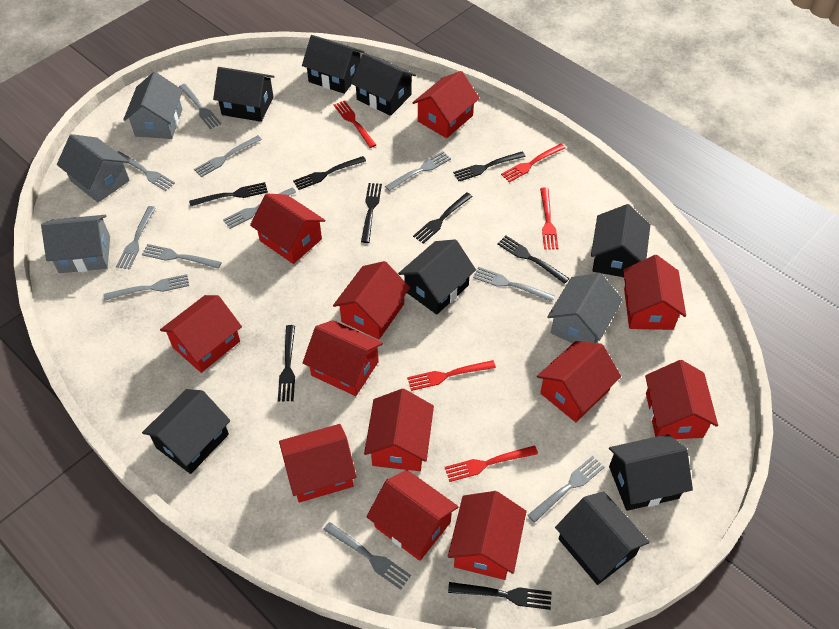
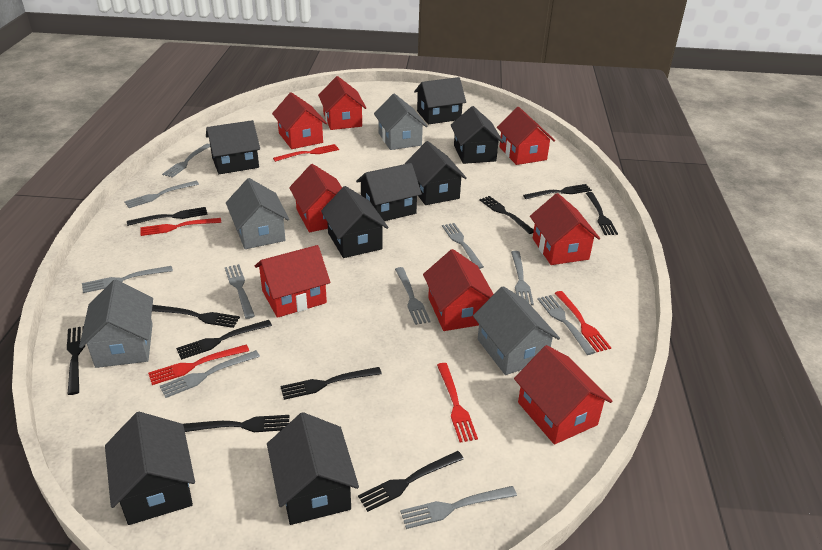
black fork: [189,182,268,207] [278,325,295,401] [293,156,366,190] [361,183,382,243] [413,192,473,244] [448,582,552,610] [453,152,525,181] [497,236,569,284] = 8 -> [67,326,85,395] [127,207,208,226] [152,305,240,328] [176,320,272,360] [183,415,289,432] [280,367,382,400] [358,451,464,512] [479,196,534,234] [523,184,592,199] [586,192,618,235] = 10
grey fork: [103,274,189,301] [116,206,156,270] [117,151,175,191] [142,244,221,269] [179,84,221,129] [194,135,262,177] [223,187,296,229] [323,522,411,590] [385,151,451,191] [473,267,555,302] [527,456,604,523] = 11 -> [82,266,173,293] [124,181,199,208] [160,350,260,398] [162,144,210,178] [225,264,255,319] [395,267,431,325] [400,486,517,529] [442,223,484,269] [511,251,534,305] [537,295,595,355] = 10
red house: [160,295,242,373] [250,193,325,264] [279,424,357,503] [303,320,383,396] [333,261,410,340] [364,389,434,471] [366,470,459,561] [412,71,480,138] [448,491,526,580] [537,341,621,422] [623,255,686,330] [645,360,718,439] = 12 -> [255,245,331,318] [272,92,327,149] [289,164,342,232] [318,76,366,130] [423,249,494,331] [497,107,555,165] [514,345,612,445] [530,193,600,265] = 8

